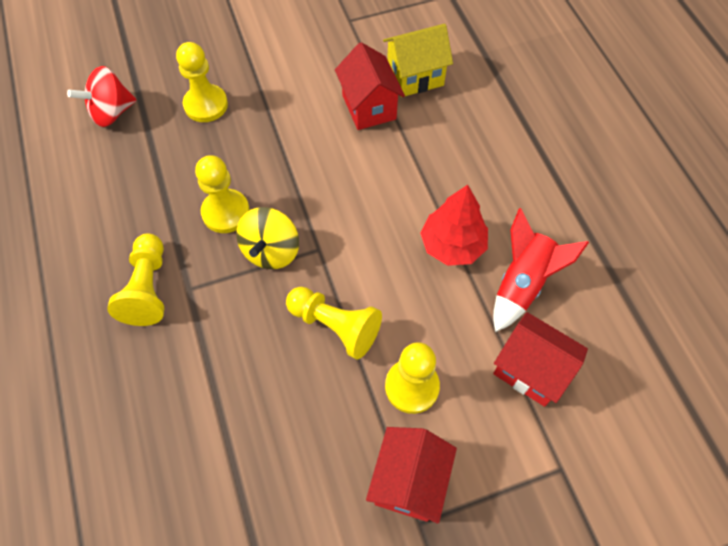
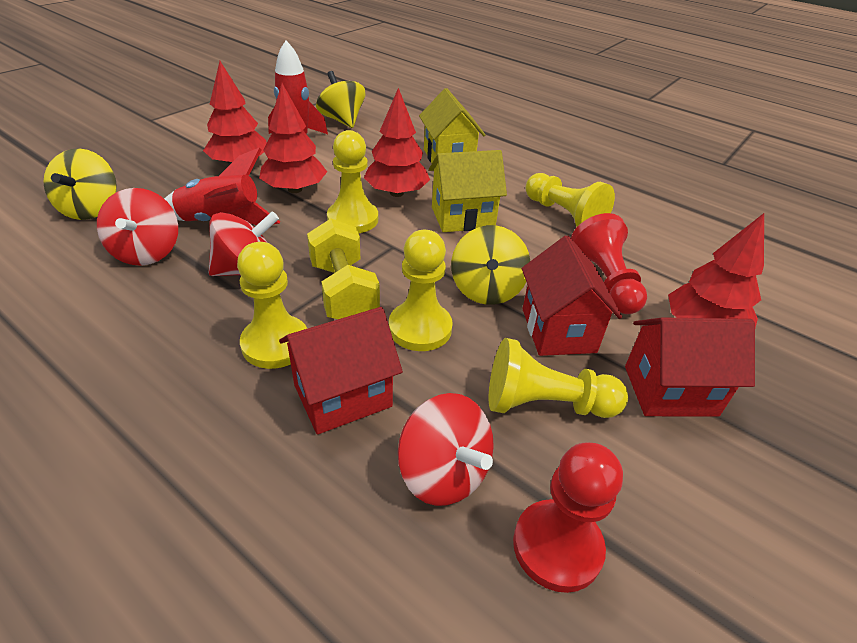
red pawn: none = 0 -> [513,442,623,593] [571,213,647,314] = 2
red rocket: [493,208,589,332] = 1 -> [164,147,280,225] [268,40,328,134] = 2
red spinning top: [67,66,137,127] = 1 -> [97,188,178,266] [208,212,279,276] [398,393,494,506] = 3
red tree: [420,185,488,266] = 1 -> [203,61,267,162] [259,83,327,193] [364,88,430,197] [668,213,764,328] = 4
yellow dumbbell: none = 0 -> [307,218,380,319] = 1
yellow house: [383,24,453,97] = 1 -> [419,88,485,163] [429,150,507,232] = 2
yellow spinning top: [236,207,299,269] = 1 -> [43,148,117,220] [316,71,365,128] [451,225,530,305] = 3

